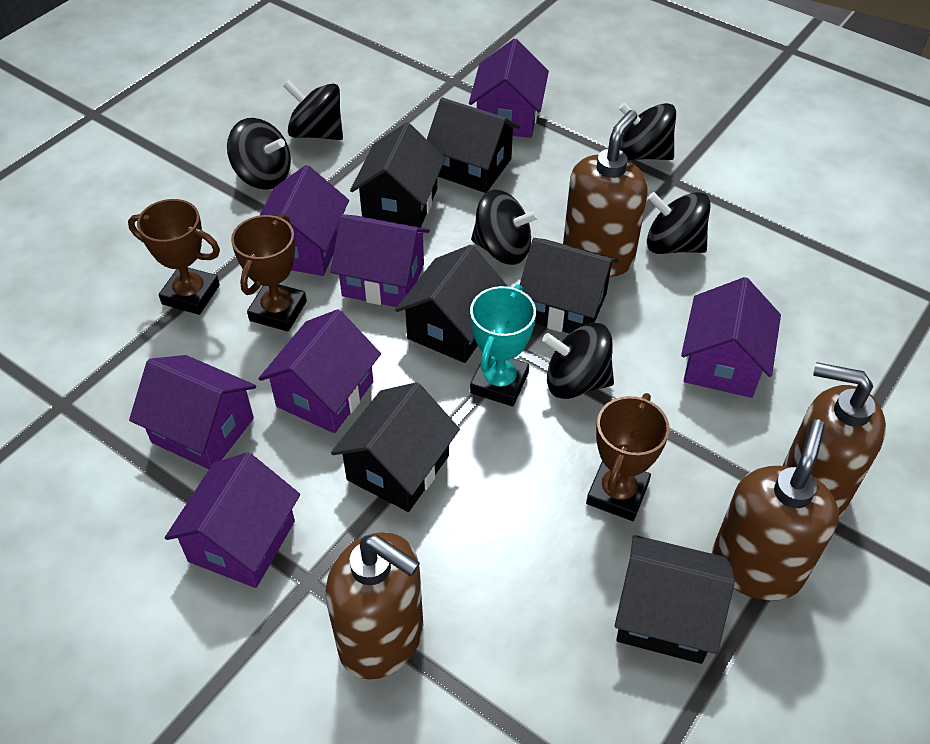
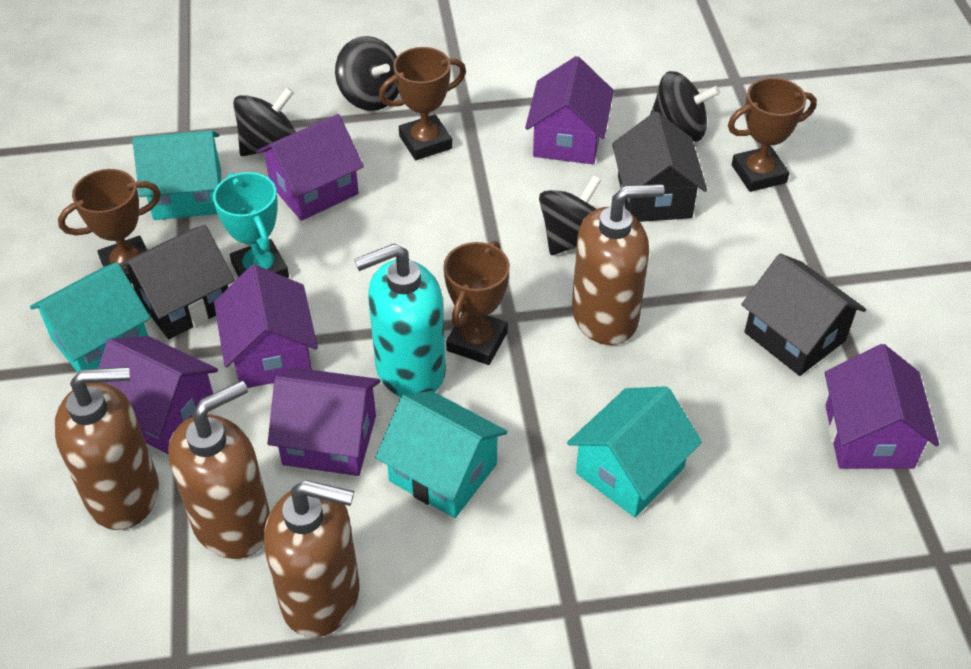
black house: [331,382,460,512] [350,122,446,227] [395,245,507,363] [427,97,520,193] [520,238,618,334] [615,535,735,664] = 6 -> [119,225,235,339] [612,112,707,222] [741,253,866,376] = 3
black spinning top: [227,118,291,190] [284,81,343,140] [471,190,539,265] [542,323,614,399] [619,102,676,160] [647,192,711,254] = 6 -> [233,87,296,156] [335,36,399,111] [539,175,601,255] [650,71,720,142] = 4
brown trophy: [128,199,220,315] [231,214,307,332] [586,393,670,521] = 3 -> [58,169,161,283] [379,47,466,160] [443,241,510,365] [728,78,817,192] = 4
purple house: [129,355,256,469] [165,452,300,588] [259,165,349,276] [259,309,381,433] [331,214,430,307] [469,39,549,138] [681,277,781,398] = 7 -> [98,336,218,455] [214,265,318,388] [256,114,364,221] [268,367,380,476] [525,56,614,164] [825,344,939,469] = 6
turquoise house: none = 0 -> [30,262,151,372] [132,130,221,220] [375,391,508,518] [567,386,702,517] = 4
turquoise soap dispenser: none = 0 -> [354,244,446,397] = 1

